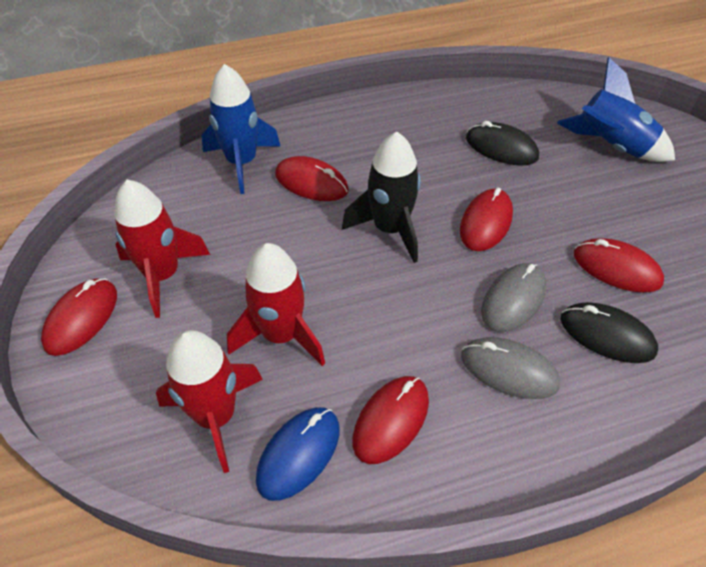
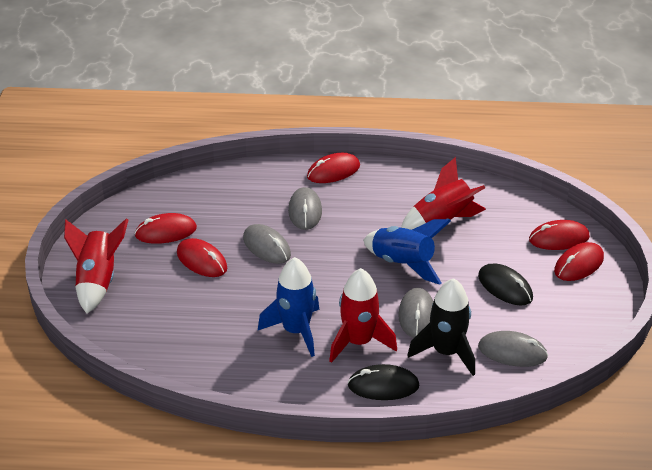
blue mouse: [256,407,340,501] = 1 -> none = 0
grey mouse: [461,337,560,399] [481,263,546,332] = 2 -> [243,224,291,264] [288,187,322,230] [398,288,434,338] [478,331,548,367] = 4

